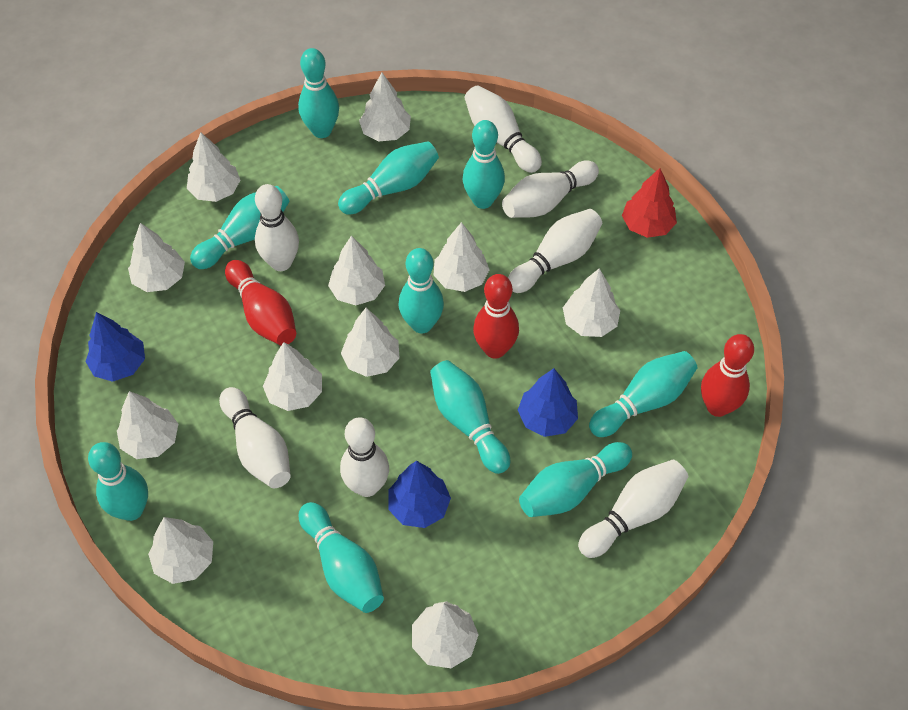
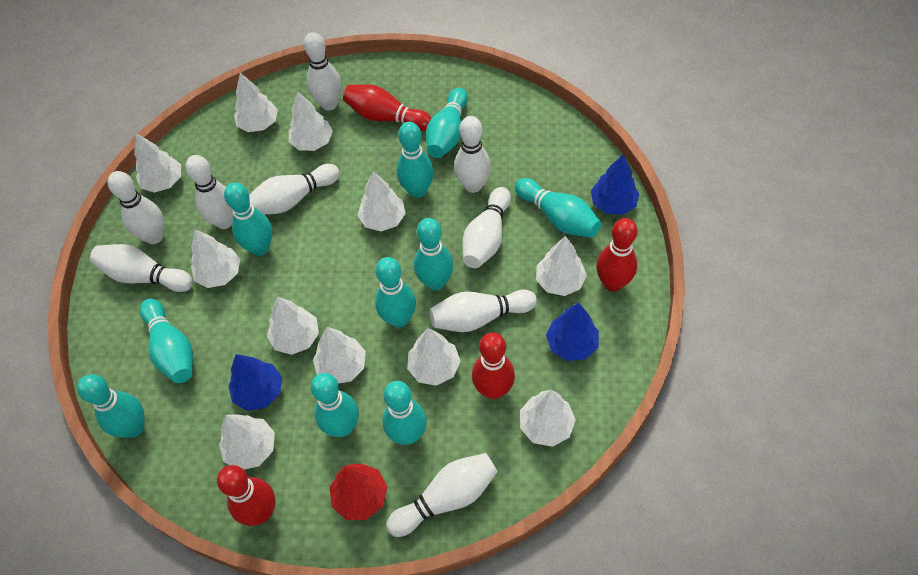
red bowling pin: [225,260,296,346] [473,274,519,359] [701,334,754,417] = 3 -> [217,465,276,526] [343,84,431,131] [472,332,515,399] [596,218,638,291] = 4
white bowling pin: [219,387,291,488] [255,184,299,271] [340,417,389,497] [464,85,542,173] [502,160,599,218] [508,209,602,293] [578,459,688,558] = 7 -> [90,244,193,292] [108,171,164,244] [185,155,233,229] [249,164,340,215] [304,32,342,110] [386,453,498,537] [430,290,537,332] [454,116,491,193] [463,187,511,268] = 9

